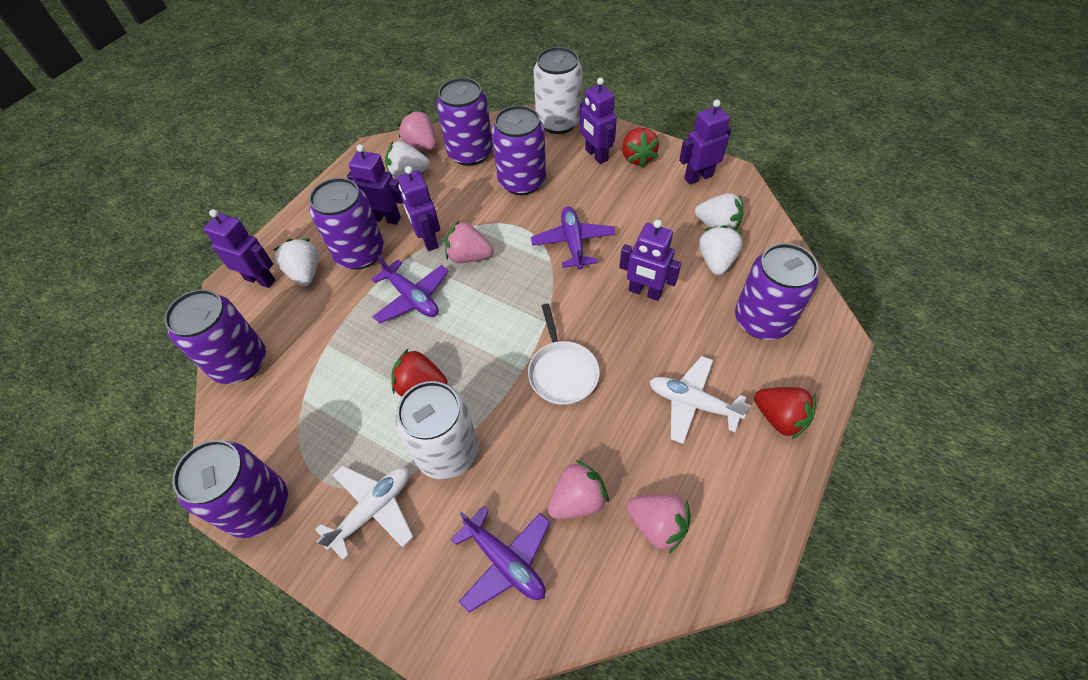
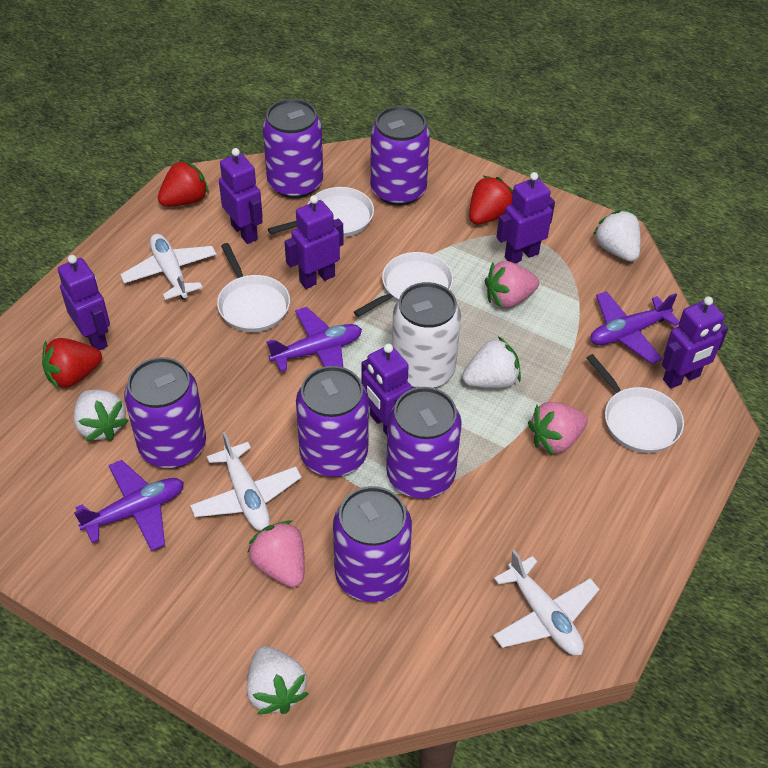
pink strawberry: [398,110,437,150] [445,221,493,263] [547,460,609,519] [627,494,691,553] = 4 -> [247,520,305,588] [485,261,539,308] [528,402,588,455] = 3
white can: [395,381,478,480] [533,47,582,134] = 2 -> [392,282,461,388] = 1
white pan: [528,303,600,405] = 1 -> [217,243,290,332] [268,187,374,237] [354,252,453,317] [586,354,684,453] = 4
white plane: [315,466,413,561] [649,356,751,444] = 2 -> [120,234,217,300] [190,432,301,531] [493,550,600,656] = 3

